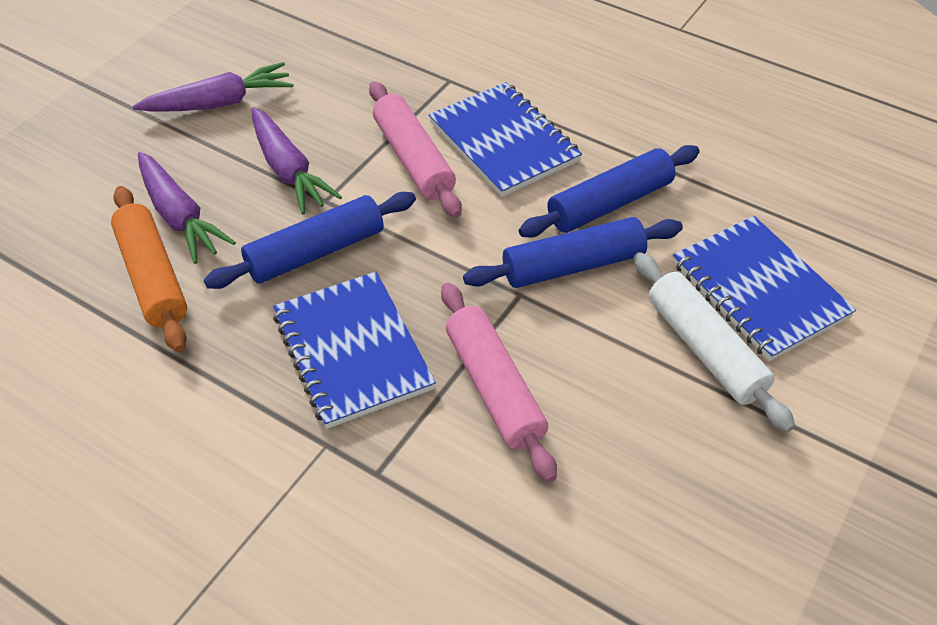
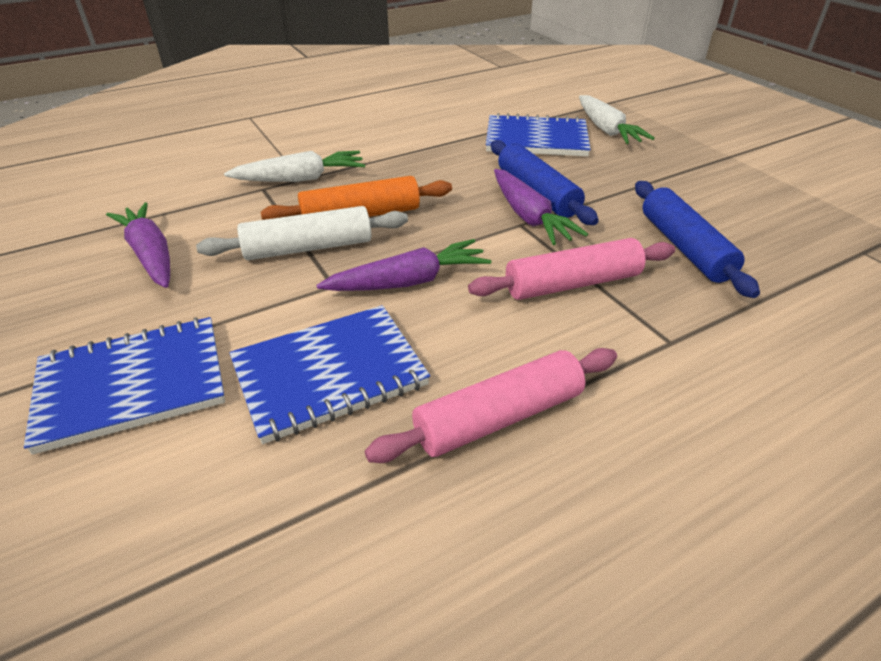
blue rolling pin: [204,192,416,289] [463,217,683,288] [519,145,700,237] = 3 -> [491,140,599,225] [635,181,760,298] = 2
white carrot: none = 0 -> [224,151,365,182] [579,95,655,144] = 2

